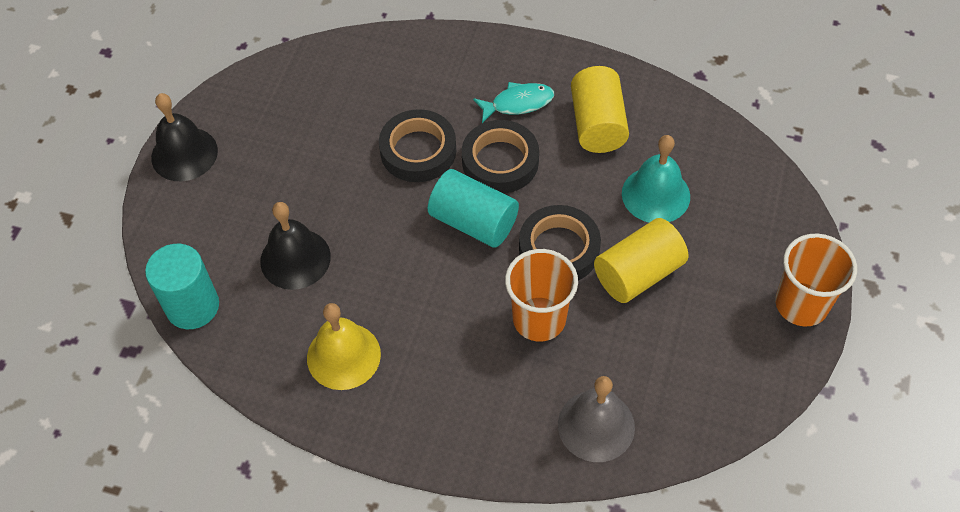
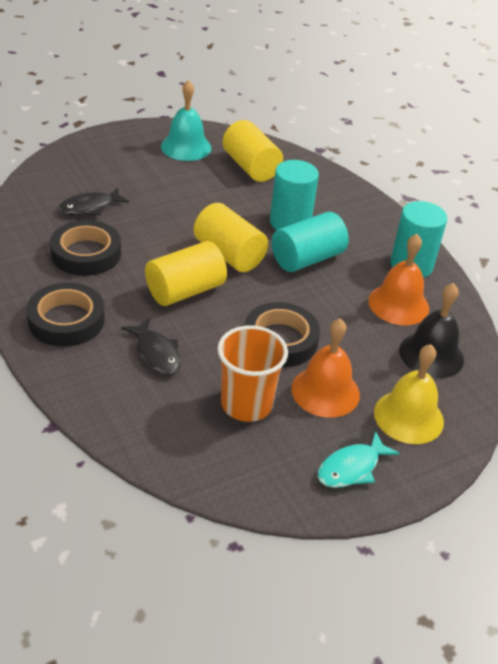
black bell: [151,93,218,181] [260,202,331,290] = 2 -> [399,283,464,378] = 1
black fish: none = 0 -> [58,187,129,215] [121,318,181,375] = 2
grey bell: [558,376,635,462] = 1 -> none = 0
orange bell: none = 0 -> [291,318,360,418] [368,234,429,325] = 2
orange cup: [505,249,578,341] [775,234,857,326] = 2 -> [217,325,288,422] = 1
turquoise cylinder: [145,244,219,329] [428,169,519,248] = 2 -> [270,160,319,230] [272,212,349,272] [390,201,447,278] = 3
yellow cylinder: [571,66,629,153] [594,218,688,303] = 2 -> [145,241,227,306] [194,203,268,272] [223,120,283,182] = 3

